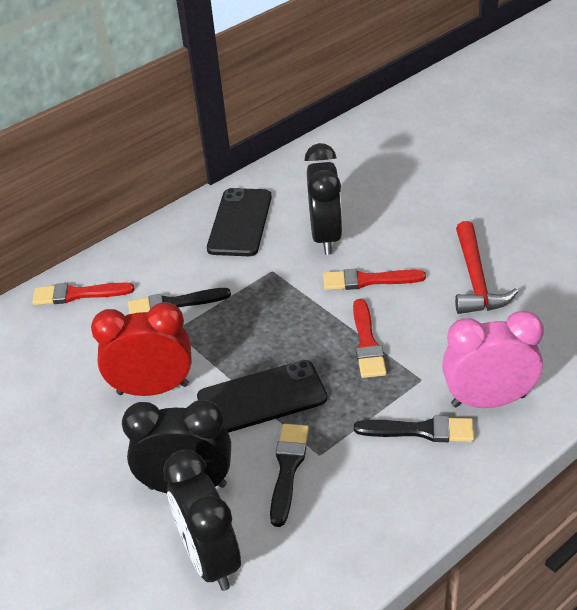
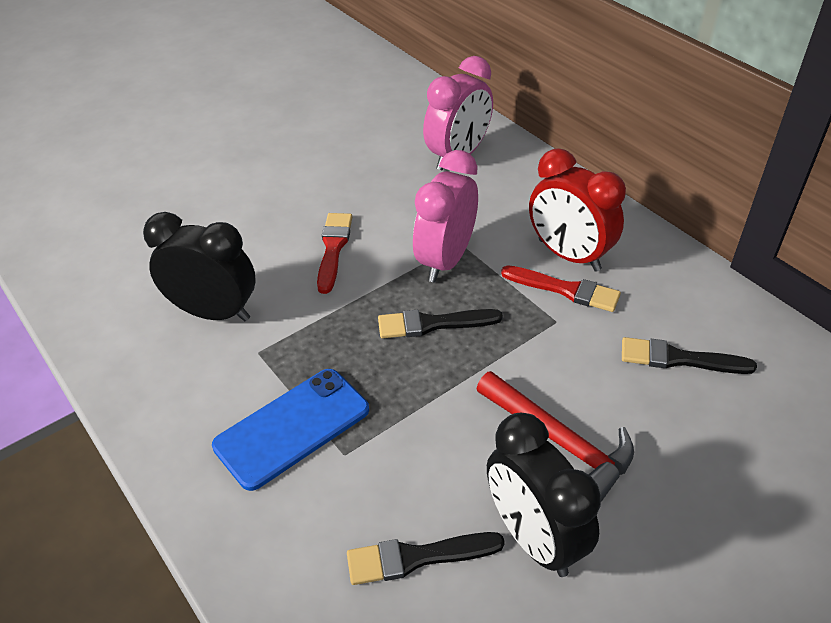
black clock: [122,400,231,493] [163,450,241,591] [305,143,343,255] = 3 -> [143,212,255,322] [487,413,601,577] = 2
black phone: [197,360,327,433] [207,188,272,256] = 2 -> none = 0
blue phone: none = 0 -> [212,369,369,491] = 1
pink clock: [442,310,544,408] = 1 -> [413,150,478,282] [423,56,493,170] = 2
red brush: [32,282,134,305] [323,269,426,290] [353,299,387,378] = 3 -> [317,213,352,294] [501,265,621,312] = 2

